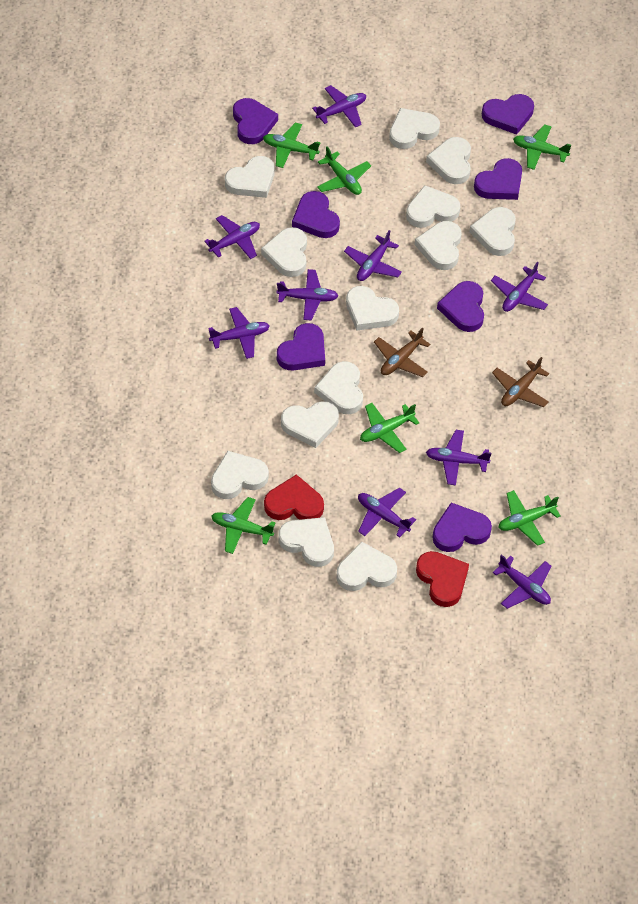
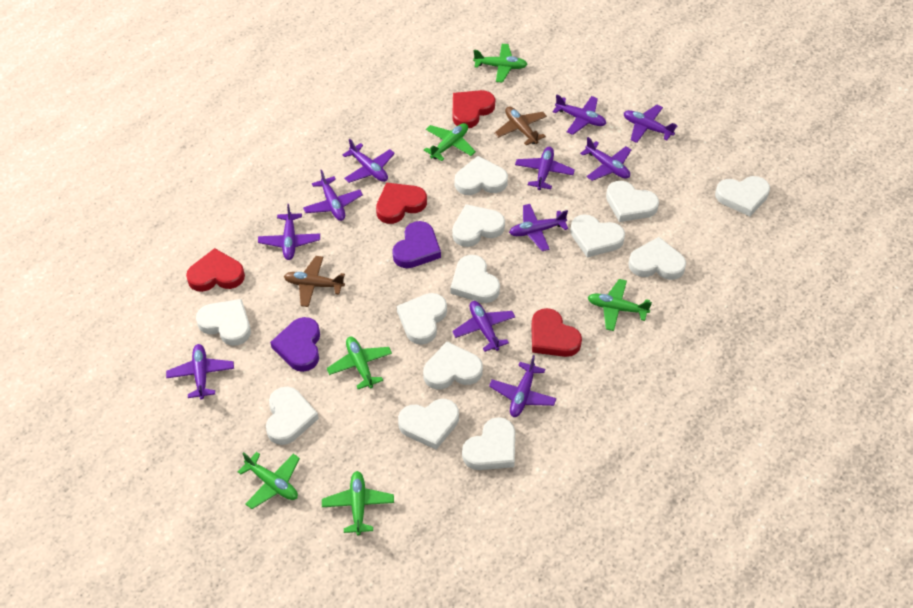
purple heart: [233,98,278,144] [277,323,325,371] [292,191,340,238] [432,503,492,552] [437,281,484,332] [474,158,522,200] [482,94,534,135] = 7 -> [270,317,320,372] [392,221,441,268] = 2
purple plane: [204,215,260,259] [208,307,270,359] [277,269,338,320] [312,85,366,127] [344,230,402,281] [358,488,416,538] [426,430,491,486] [491,262,548,312] [493,554,552,609] = 9 -> [166,344,234,400] [258,204,320,260] [303,170,363,221] [342,139,395,183] [452,301,515,352] [489,355,556,417] [509,204,568,251] [515,147,575,190] [553,95,606,135] [580,137,631,181] [624,105,677,143] = 11
red heart: [264,474,324,520] [416,551,469,607] = 2 -> [186,248,245,292] [376,182,427,224] [453,90,495,128] [531,308,582,357] = 4

